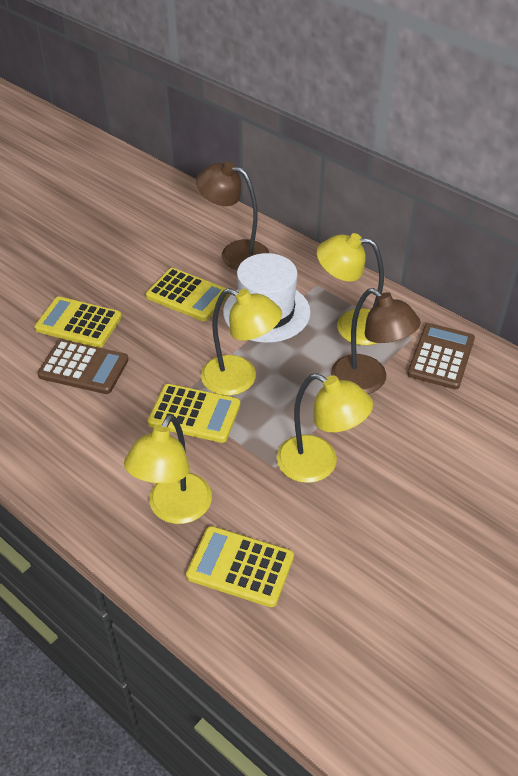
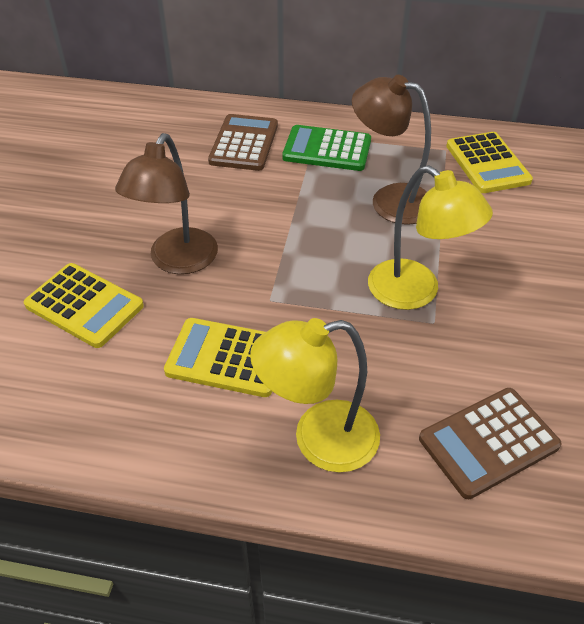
green calculator: none = 0 -> [282,125,371,171] = 1
white hat: [223,253,311,343] = 1 -> none = 0
yellow calculator: [35,297,122,348] [146,268,229,321] [148,384,240,443] [186,526,294,607] = 4 -> [24,263,144,348] [164,318,272,397] [446,132,533,193] = 3
yellow lamp: [124,414,212,524] [201,288,282,396] [277,373,373,483] [317,233,384,345] = 4 -> [250,318,380,473] [368,165,493,310] = 2

